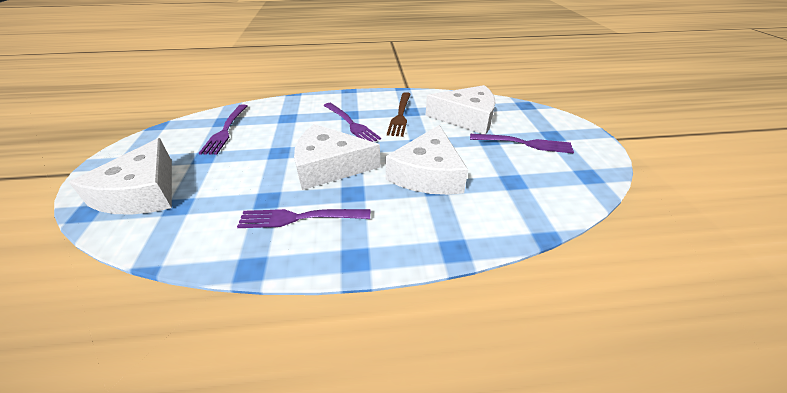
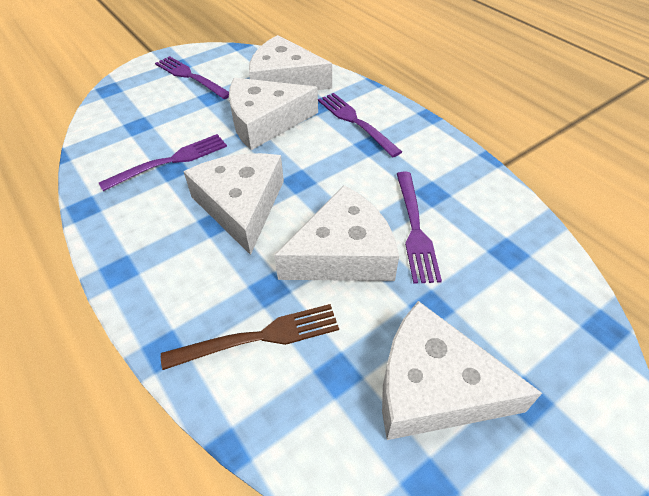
white cheese: [69,138,172,215] [294,124,380,190] [385,125,468,195] [425,85,495,134] = 4 -> [183,153,284,255] [229,78,318,150] [249,35,332,90] [274,185,399,281] [382,301,542,440] = 5

